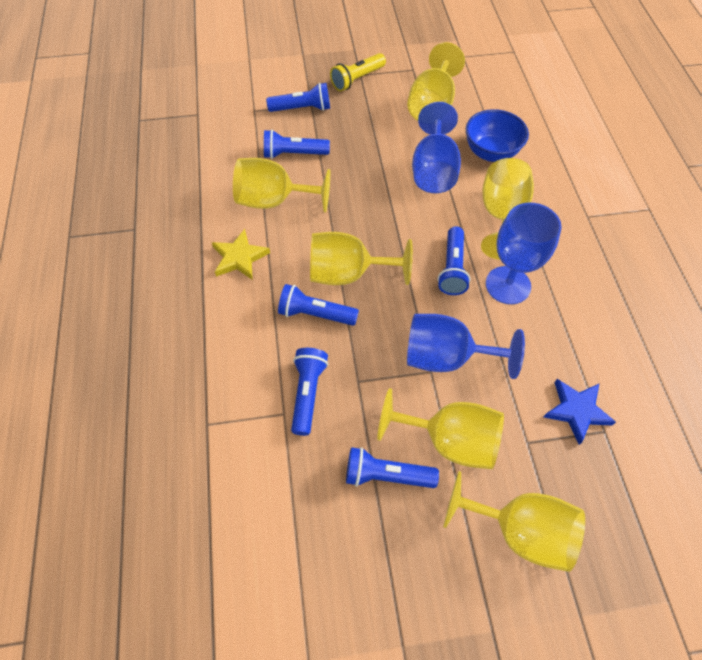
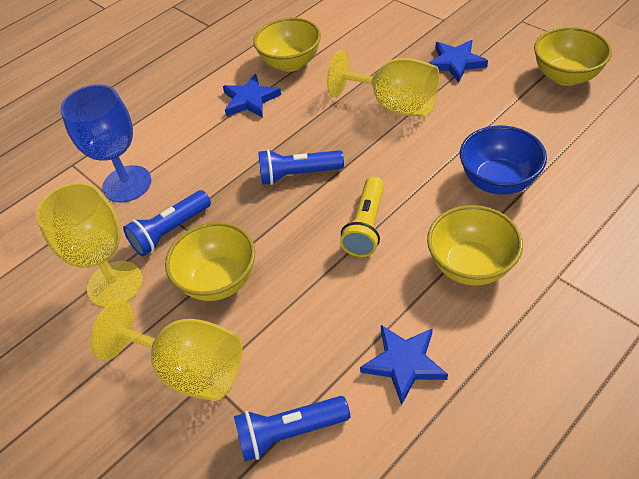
blue flashlight: [264,130,330,159] [266,83,330,112] [278,284,359,326] [291,348,328,436] [346,447,439,488] [438,226,471,295] = 6 -> [123,190,211,256] [234,396,350,461] [258,149,344,185] = 3
blue goblet: [407,314,525,379] [412,102,461,193] [486,203,562,304] = 3 -> [60,84,151,202] = 1
blue star: [544,379,616,445] = 1 -> [223,74,281,118] [360,325,448,405] [429,40,488,82] = 3
yellow bowl: none = 0 -> [165,222,255,301] [253,18,321,72] [427,205,523,286] [534,27,612,86] = 4
yellow goblet: [233,158,330,212] [310,232,413,285] [377,388,504,469] [407,42,465,121] [443,471,585,572] [481,158,534,260] = 6 -> [36,182,143,308] [91,300,243,401] [327,50,439,117] = 3
yellow star: [212,229,270,280] = 1 -> none = 0

